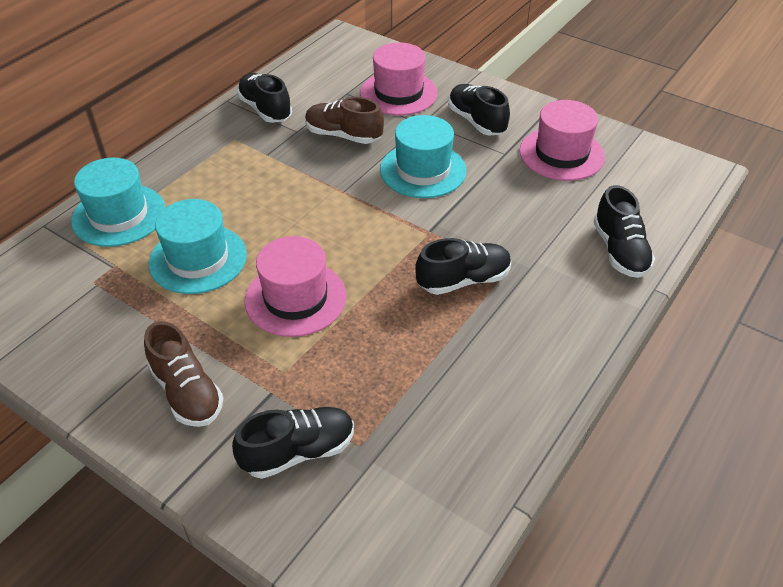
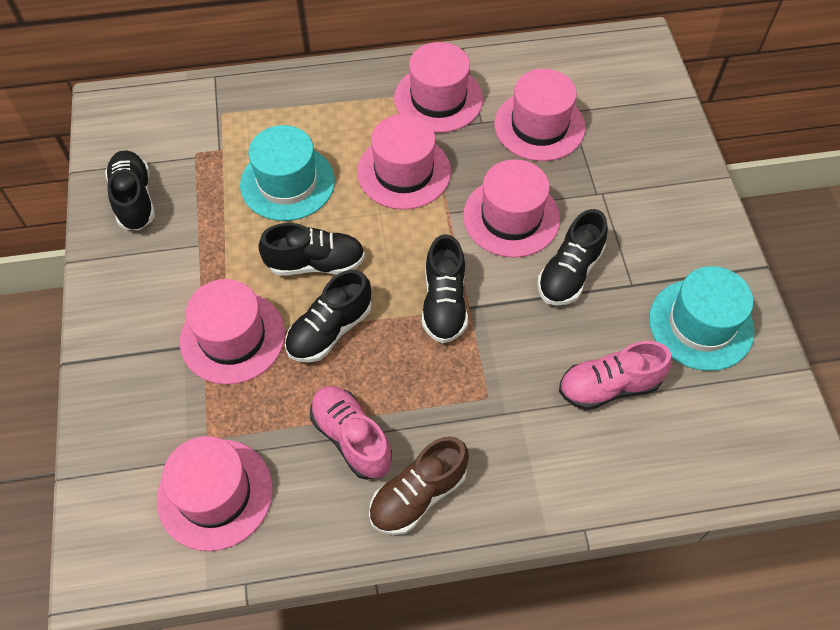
brown shoe: [144,321,224,427] [305,97,384,144] = 2 -> [369,436,469,535] = 1
pink hat: [245,236,346,337] [360,43,438,115] [519,100,605,181] = 3 -> [157,436,273,551] [180,279,285,384] [357,114,451,210] [394,42,483,133] [463,159,560,258] [494,69,585,161] = 6
pink shoe: none = 0 -> [310,386,392,480] [559,341,672,410] = 2
turquoise hat: [71,158,165,247] [149,199,247,294] [380,115,466,198] = 3 -> [240,125,335,221] [649,266,755,371] = 2

